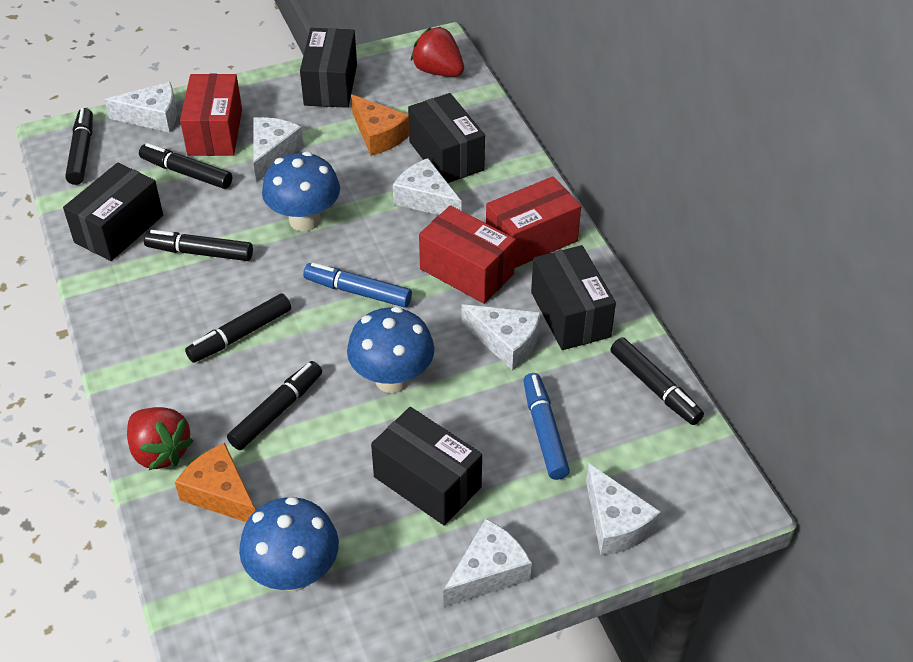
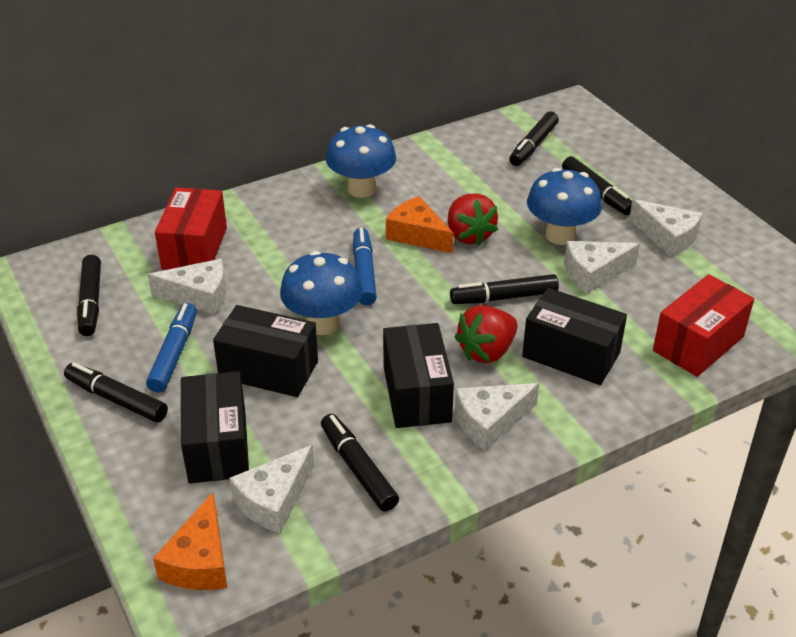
black box: [63,162,163,261] [300,28,357,108] [371,407,482,525] [408,93,485,183] [531,245,616,350] = 5 -> [181,371,249,484] [213,305,318,397] [383,323,454,428] [522,288,627,385] = 4
red box: [180,74,242,156] [419,205,516,304] [486,176,581,268] = 3 -> [155,187,227,270] [653,274,754,377] = 2
white cheese: [104,82,177,133] [253,117,304,183] [393,158,462,215] [443,519,532,607] [462,304,541,370] [586,463,661,556] = 6 -> [148,259,226,315] [229,445,314,533] [455,383,539,451] [564,241,640,294] [629,199,702,257] = 5

